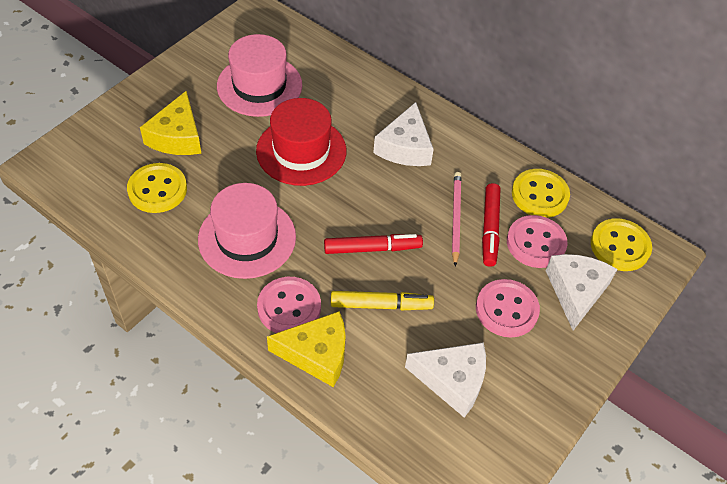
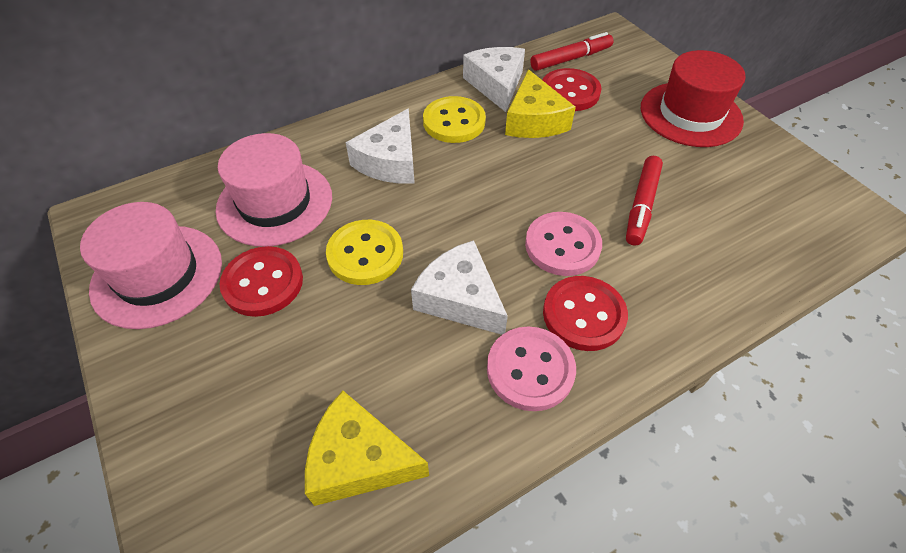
pink button: [257,277,321,333] [476,279,540,337] [507,215,567,268] = 3 -> [487,326,576,411] [525,212,602,276] = 2
pink pencil: [452,172,461,267] = 1 -> none = 0
red button: none = 0 -> [219,246,303,317] [542,68,601,111] [543,276,628,351] = 3
yellow button: [127,163,187,213] [512,169,570,218] [591,218,652,271] = 3 -> [326,220,403,285] [423,96,486,143] = 2
yellow marker: [331,291,434,310] = 1 -> none = 0

